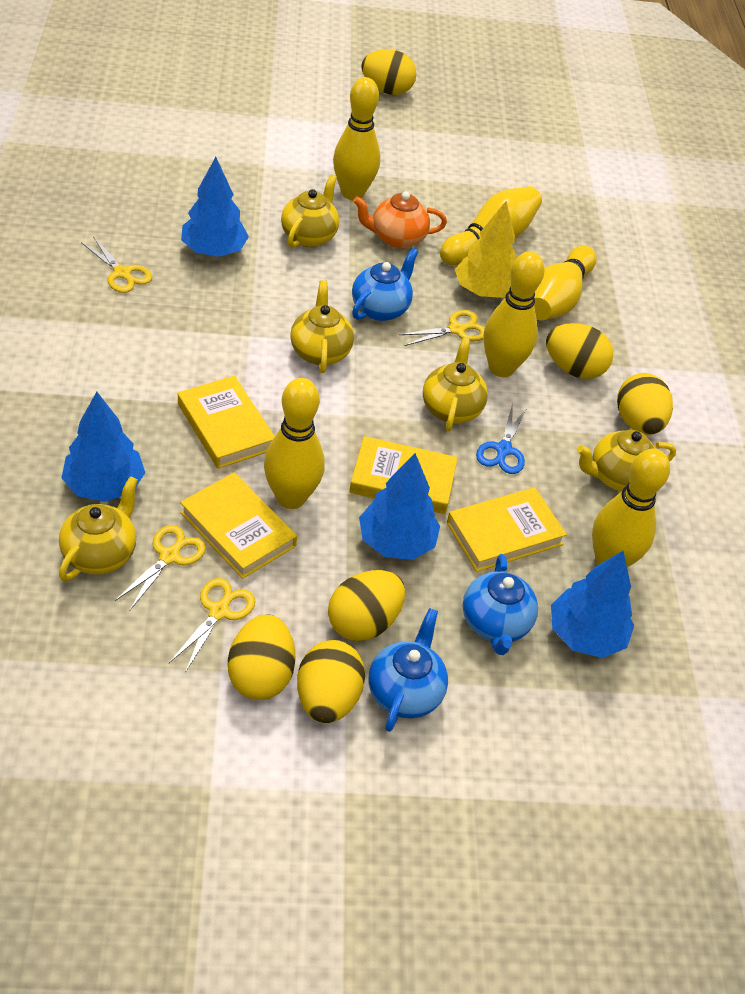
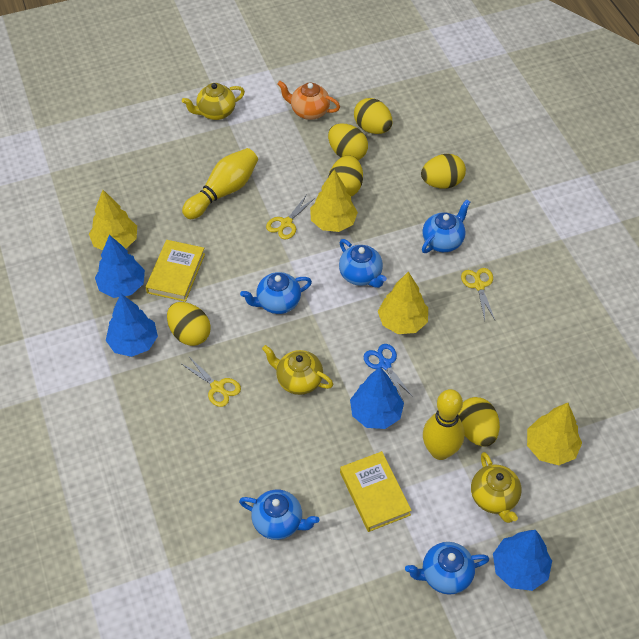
blue teapot: [352,248,419,321] [369,608,448,732] [463,554,538,655] = 3 -> [239,490,319,540] [240,272,312,314] [339,239,387,288] [405,542,489,595] [422,199,470,253] = 5
yellow book: [178,376,275,468] [180,473,297,579] [349,436,458,514] [447,487,567,572] = 4 -> [146,240,205,302] [340,451,412,532] = 2
yellow bowling pin: [264,378,325,509] [333,77,380,200] [440,186,542,265] [483,251,545,377] [534,245,597,320] [592,449,670,568] = 6 -> [182,148,258,219] [423,389,464,460] = 2
yellow scissors: [81,236,152,293] [115,525,206,611] [169,578,255,673] [399,310,485,346] = 4 -> [182,357,241,407] [266,195,315,240] [461,268,495,320] = 3
yellow teapot: [59,476,138,581] [281,174,339,248] [290,280,354,373] [423,337,488,431] [577,430,676,492] = 5 -> [182,83,245,120] [262,345,333,395] [471,452,522,523] = 3
yellow tree: [455,201,517,298] = 1 -> [89,190,137,250] [310,169,358,232] [378,272,428,334] [527,403,582,465] = 4

